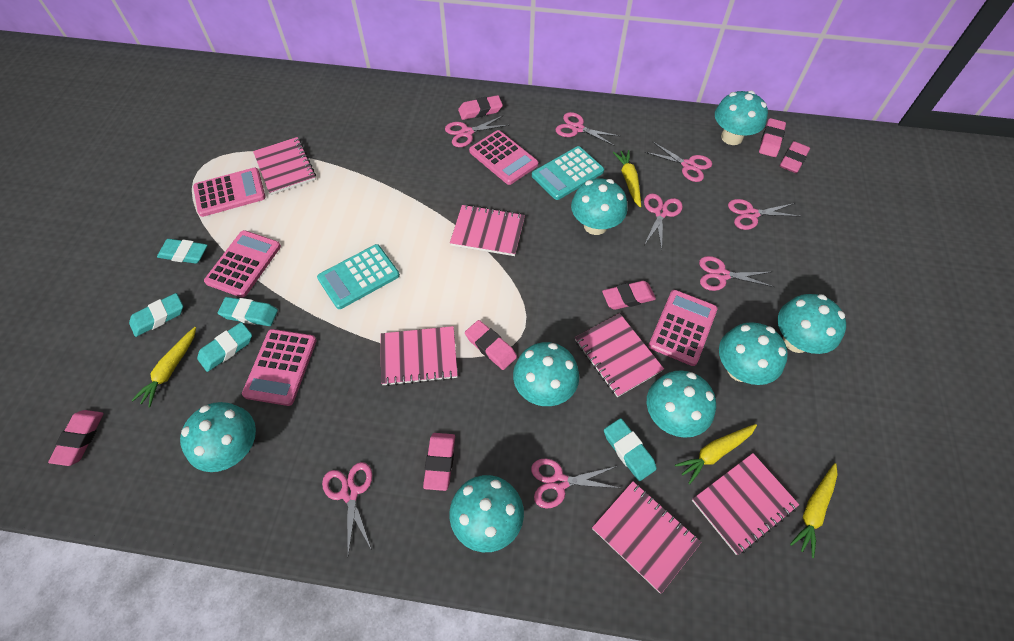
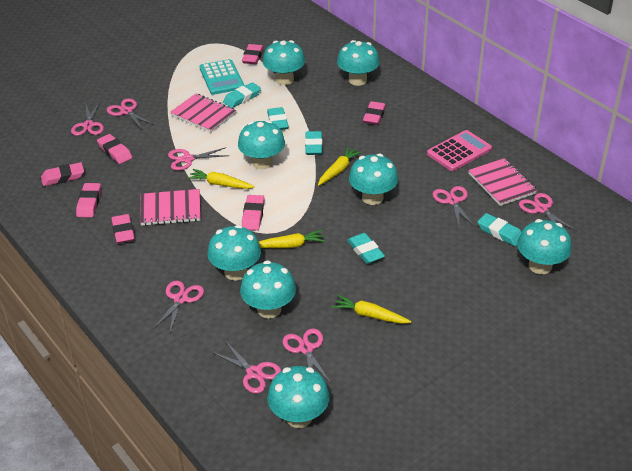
pink calculator: [193,168,265,217] [204,230,281,298] [242,329,317,406] [469,130,538,185] [648,290,718,366] = 5 -> [427,130,492,171] = 1
pink notebook: [253,137,316,195] [381,326,458,386] [450,204,525,256] [575,313,664,397] [592,481,701,594] [692,453,799,555] = 6 -> [140,189,201,226] [170,94,236,132] [468,158,538,206] = 3
turquoise calculator: [317,244,400,309] [532,146,604,200] = 2 -> [200,59,244,95] = 1

